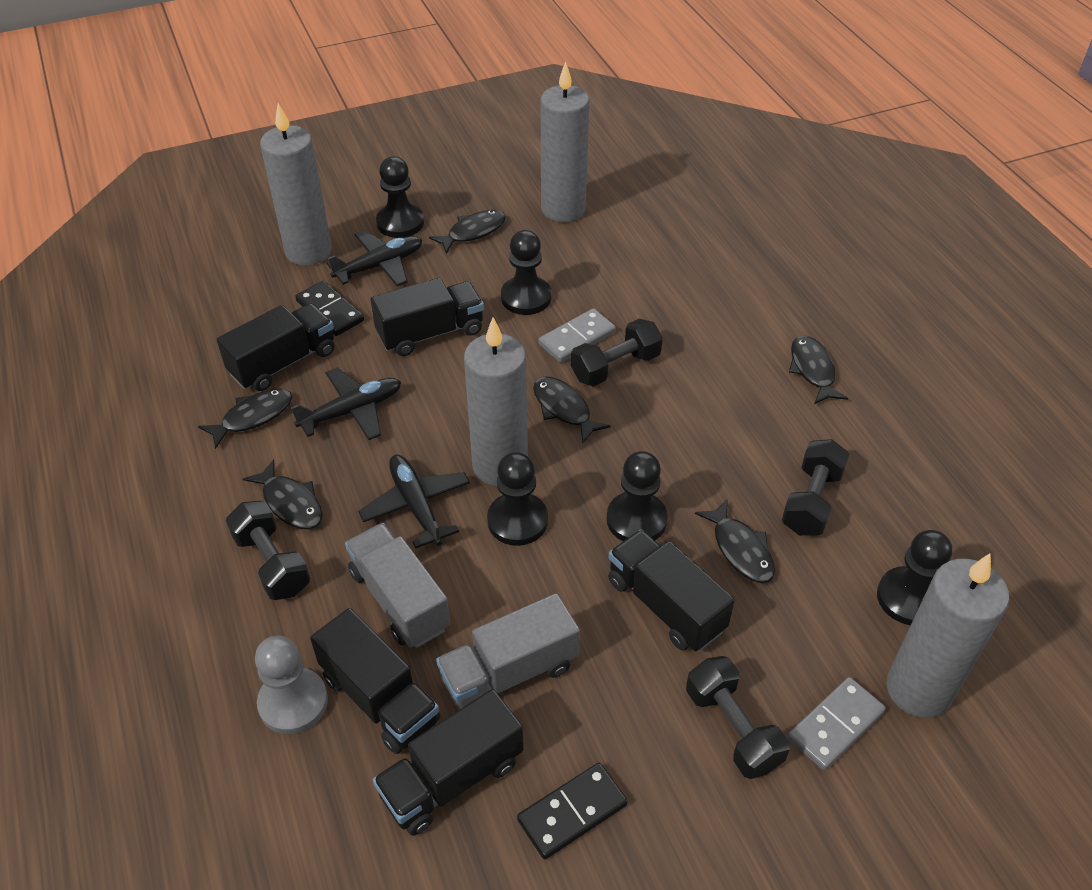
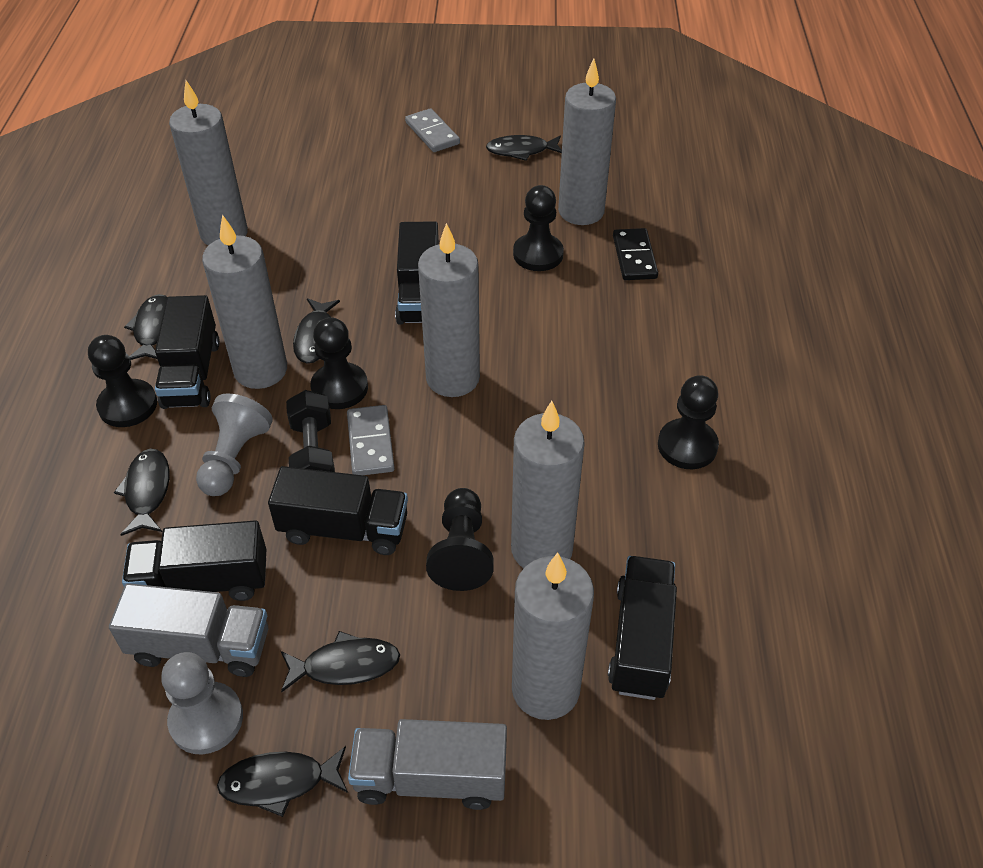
black domino: [295,281,364,336] [517,763,628,859] = 2 -> [613,228,658,280] = 1
black dumbbell: [226,501,310,600] [571,319,663,386] [686,656,790,779] [782,439,849,536] = 4 -> [286,390,335,472] = 1
black plane: [291,368,401,440] [326,230,422,286] [358,455,470,549] = 3 -> none = 0
grey candle: [260,103,332,266] [464,317,528,486] [541,62,589,222] [886,553,1009,718] = 4 -> [169,80,248,246] [202,215,287,389] [418,223,480,397] [511,401,585,568] [512,553,594,720] [558,59,616,225] = 6
grey pawn: [255,635,328,734] = 1 -> [161,652,243,754] [196,393,273,496] = 2

